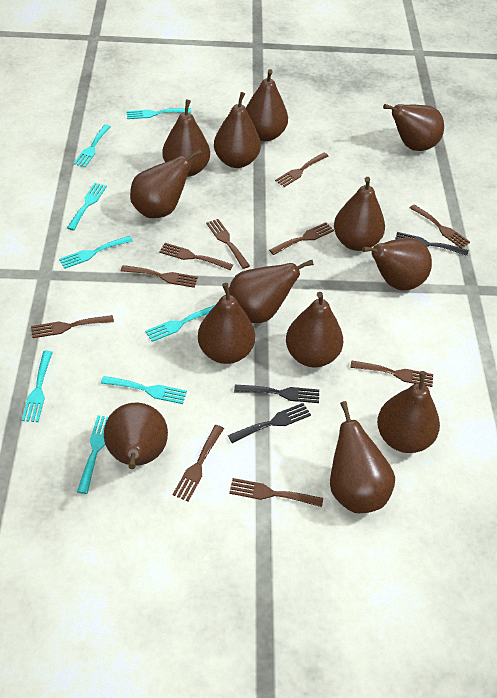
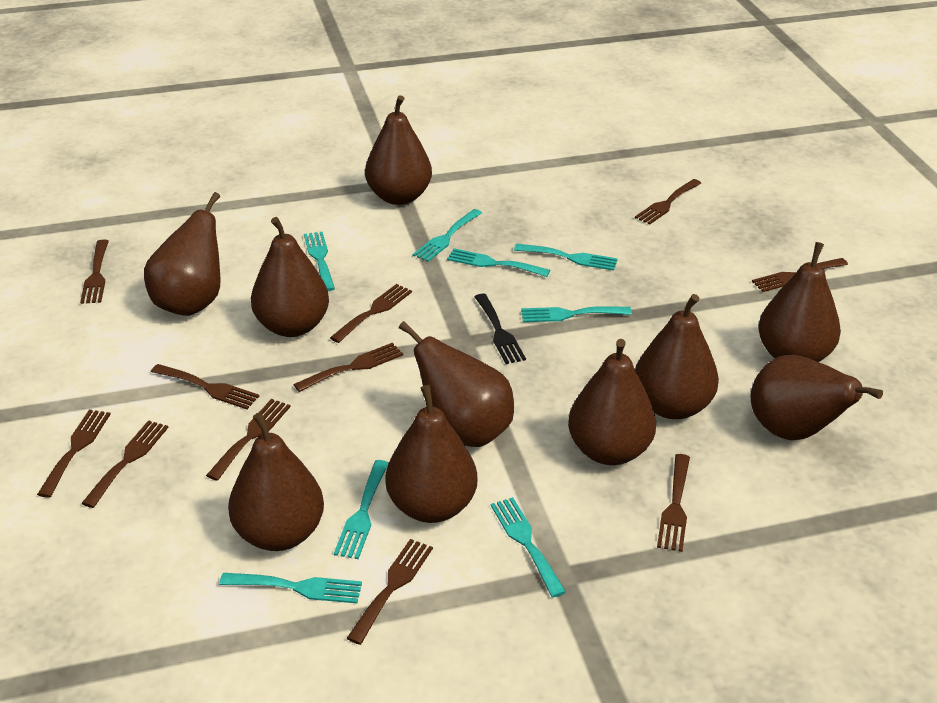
black fork: [228,403,311,443] [234,385,319,403] [395,232,468,256] = 3 -> [474,294,526,364] = 1
brown fork: [31,315,114,338] [121,265,198,288] [159,243,233,270] [173,425,224,501] [206,219,250,269] [229,478,323,507] [269,222,334,255] [275,153,329,187] [350,360,433,387] [410,204,470,248] = 10 -> [37,410,111,498] [80,240,109,304] [81,420,169,508] [151,364,259,409] [206,399,291,481] [293,343,403,392] [330,284,412,343] [347,539,433,645] [635,179,701,225] [657,454,690,552] [752,258,848,292] = 11
brown pear: [104,403,168,469] [130,149,202,218] [162,100,210,177] [198,283,255,364] [214,92,261,168] [229,260,314,323] [246,69,288,141] [286,292,343,367] [330,401,395,513] [334,177,385,251] [362,238,432,291] [377,371,440,453] [383,104,444,151] = 13 -> [144,192,221,316] [228,412,324,551] [251,217,329,337] [365,95,432,205] [386,385,478,523] [399,321,514,447] [568,339,656,465] [635,294,719,419] [751,355,883,440] [758,242,841,362] = 10

